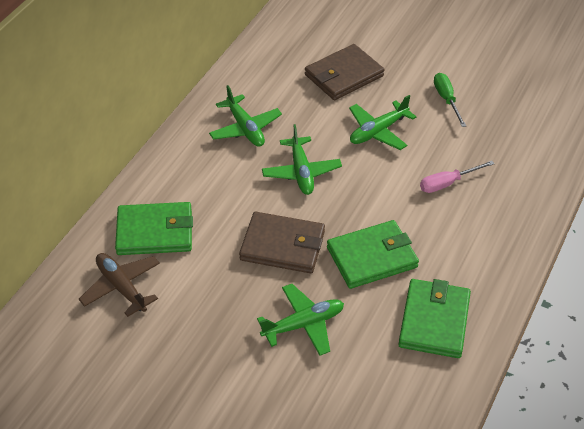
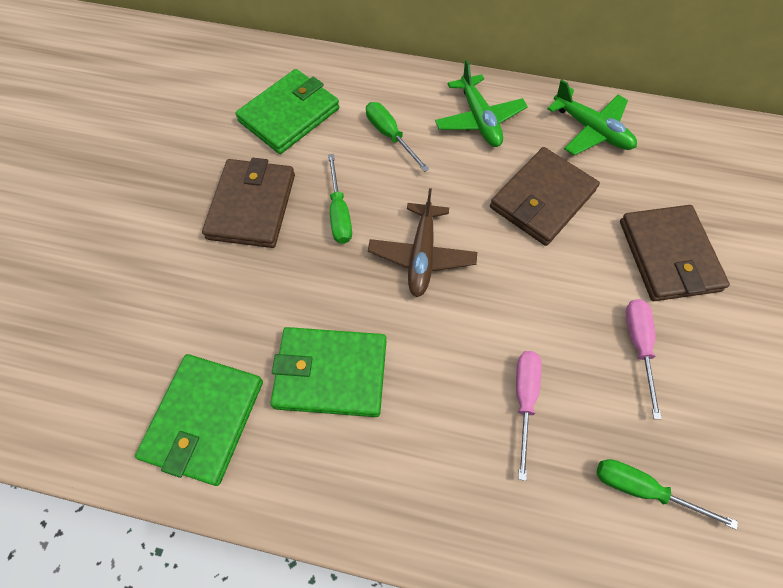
brown wallet: [239,212,325,273] [305,44,385,101] = 2 -> [202,158,295,248] [490,147,600,246] [620,205,730,301] = 3
green plane: [209,85,282,147] [257,284,344,356] [262,124,342,195] [349,95,416,150] = 4 -> [435,60,528,147] [547,80,637,156] = 2
green screwdriver: [434,73,466,127] = 1 -> [328,154,352,244] [366,102,429,172] [597,459,738,530] = 3
pink screwdriver: [420,161,495,193] = 1 -> [516,351,542,481] [626,299,662,419] = 2

